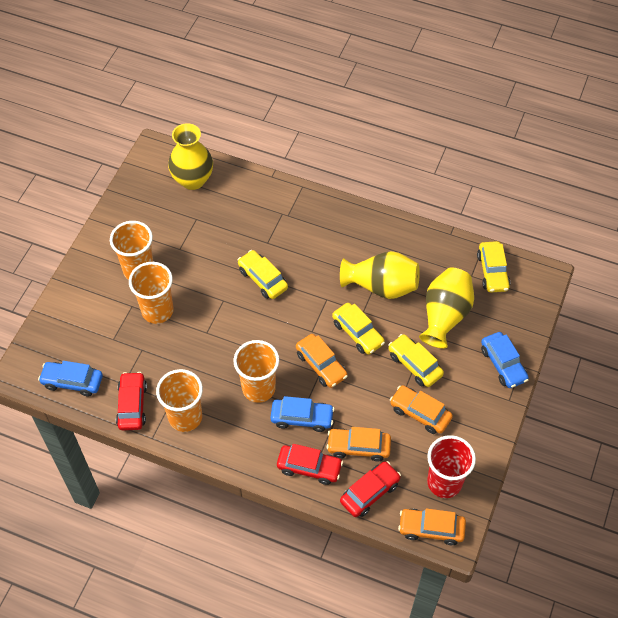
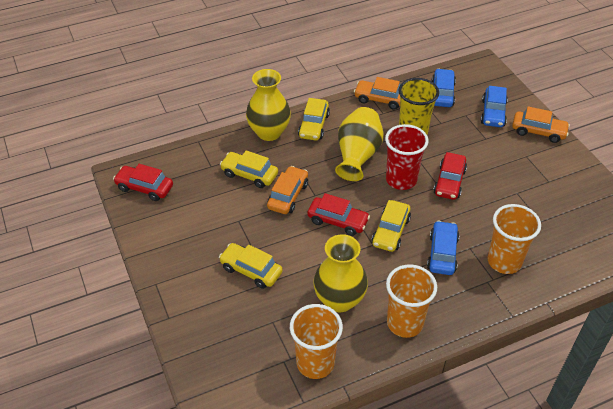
orange car: [296,334,348,388] [326,427,391,461] [390,385,453,434] [398,508,466,545] = 4 -> [267,166,308,214] [354,77,400,110] [512,106,570,143] = 3
orange cup: [110,221,153,280] [129,262,173,324] [156,369,203,432] [233,340,279,403] = 4 -> [290,304,343,379] [386,264,437,338] [488,204,541,274] = 3
yellow cup: none = 0 -> [398,78,439,134] = 1

